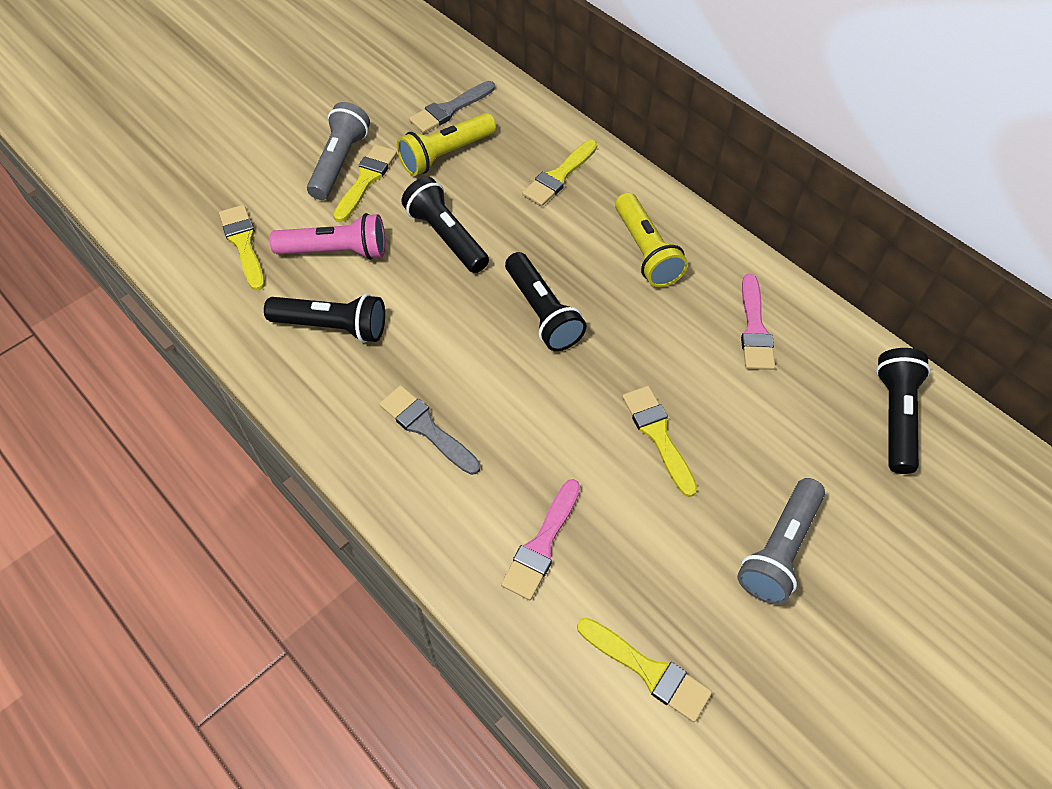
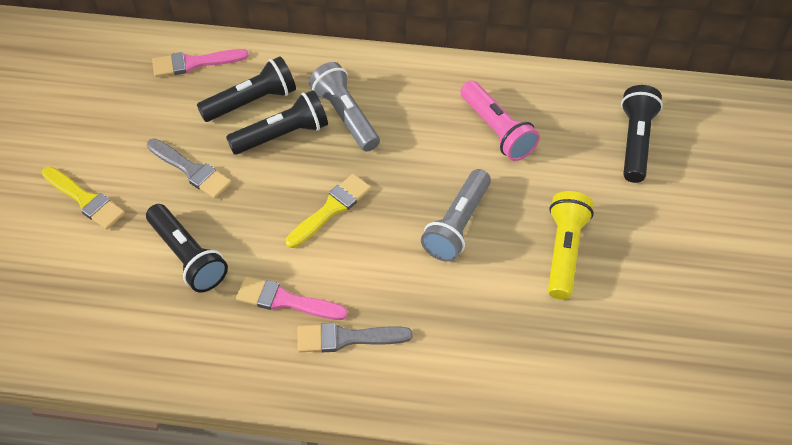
yellow brush: [219,205,265,291] [333,144,397,222] [522,140,597,206] [577,617,712,722] [622,386,697,497] = 5 -> [42,166,125,230] [286,174,371,248] = 2
yellow flashlight: [397,113,496,176] [615,193,688,287] = 2 -> [548,191,594,300] = 1

